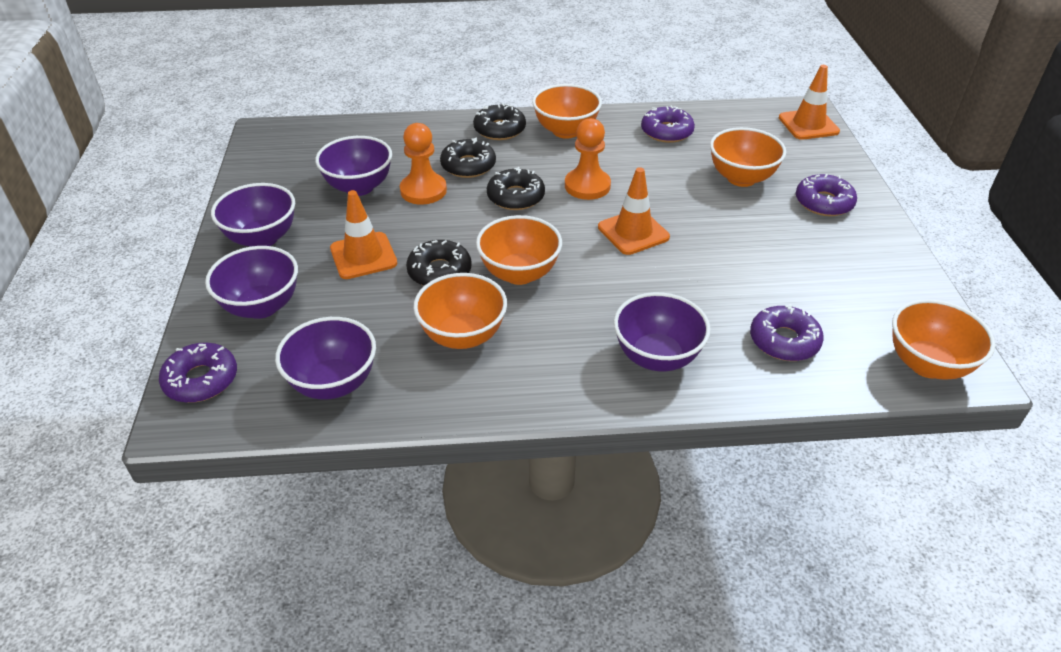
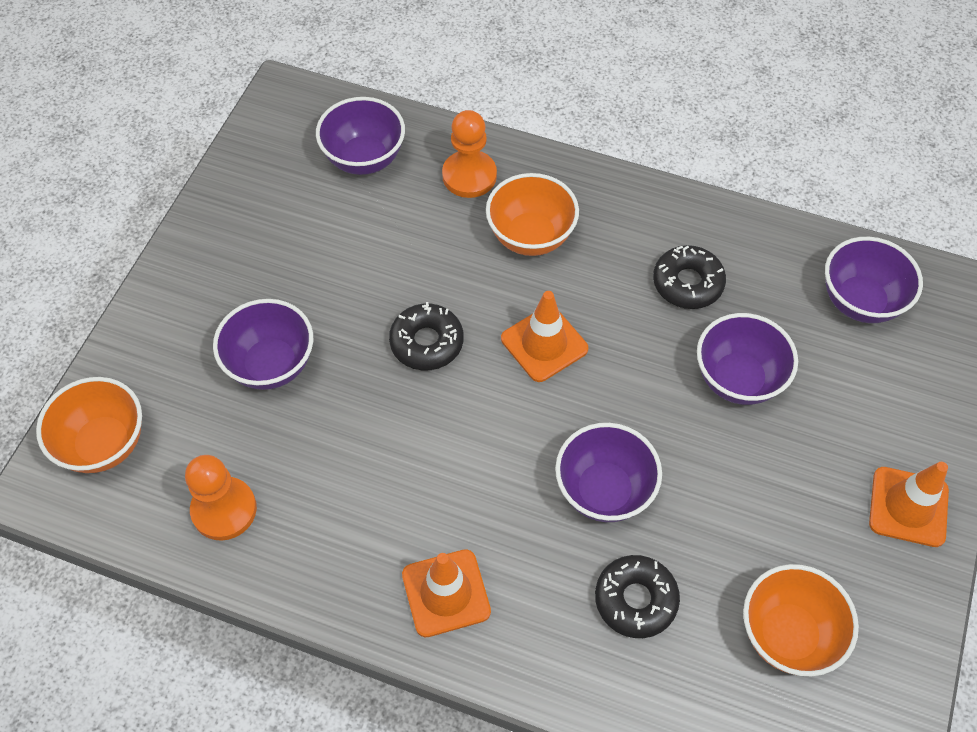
black donut: [406,240,472,286] [440,137,496,178] [473,103,526,140] [487,167,545,210] = 4 -> [389,302,463,370] [595,555,680,638] [653,245,726,309] = 3
orange bowl: [413,273,507,349] [476,215,562,285] [532,84,602,139] [710,127,786,187] [892,299,996,380] = 5 -> [36,377,142,473] [486,173,579,256] [743,564,859,676] = 3
purple donut: [159,343,237,403] [641,106,695,143] [750,304,824,361] [796,174,857,216] = 4 -> none = 0

